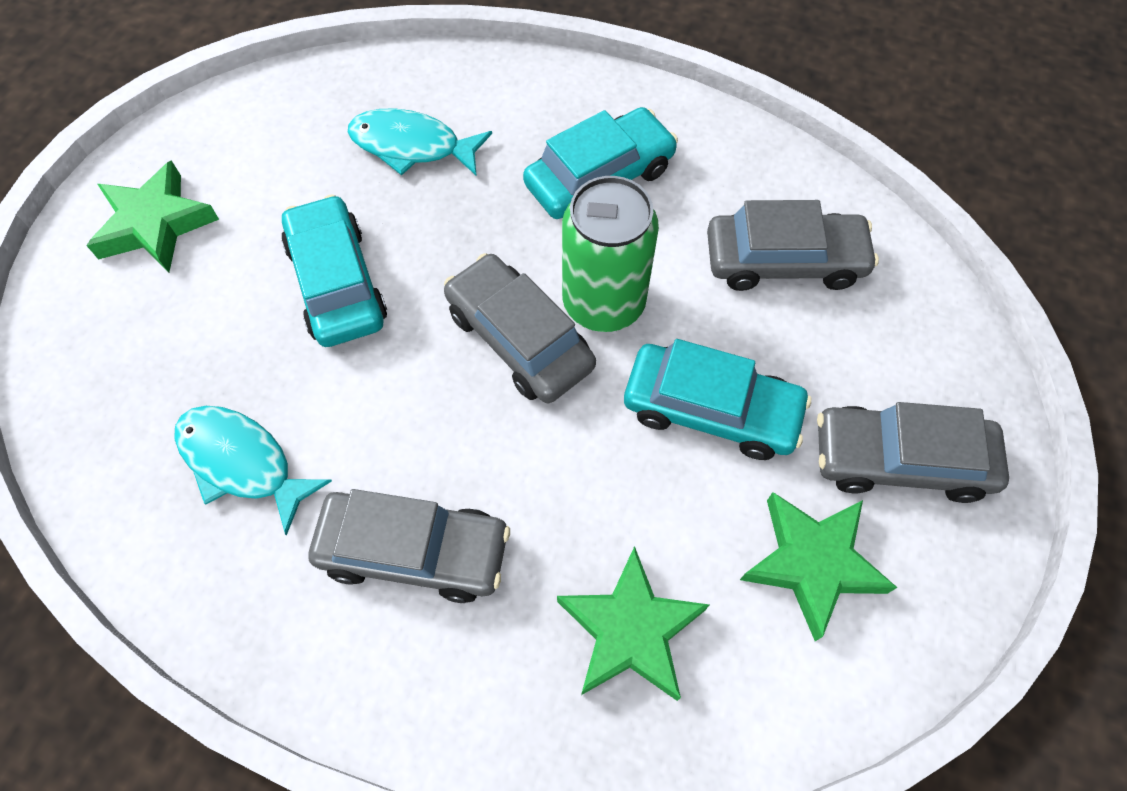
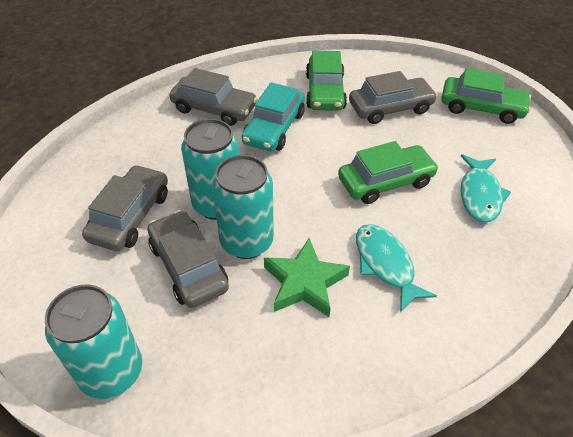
green can: [562,176,659,332] = 1 -> none = 0
green car: none = 0 -> [306,51,347,111] [338,141,439,204] [441,68,531,124] = 3
green star: [86,160,219,273] [557,546,709,701] [740,492,898,641] = 3 -> [264,238,350,317] = 1
turquoise can: none = 0 -> [45,284,142,399] [181,119,239,220] [212,155,274,259] = 3
turquoise car: [281,194,387,347] [523,107,678,219] [624,339,811,460] = 3 -> [242,82,305,152] = 1

